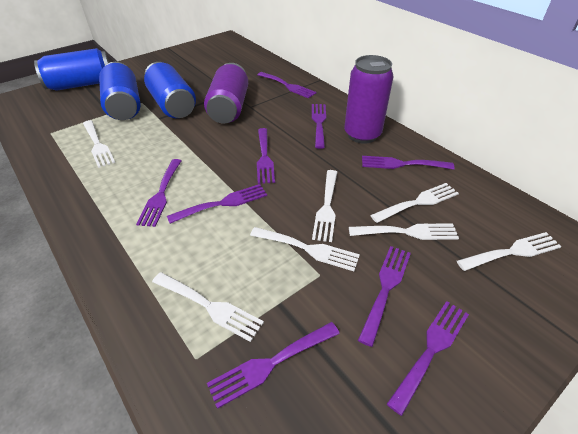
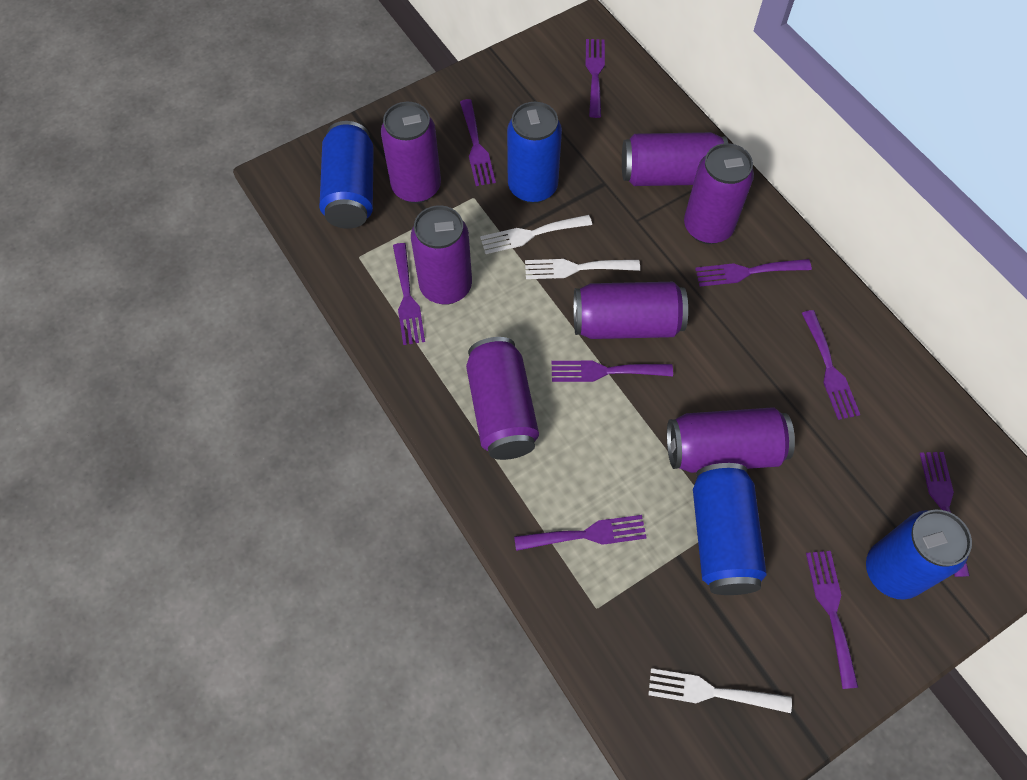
blue can: [34,48,109,91] [99,62,141,120] [144,62,196,118] = 3 -> [319,121,374,229] [507,102,562,204] [693,463,767,595] [866,510,972,600] = 4
purple can: [204,63,248,123] [344,55,393,144] = 2 -> [381,102,441,203] [411,205,472,305] [466,337,539,460] [573,282,688,339] [622,132,728,186] [667,407,795,473] [684,143,754,244] = 7
white fork: [83,120,115,168] [152,272,264,342] [250,227,360,271] [312,170,337,242] [349,223,459,240] [370,183,459,223] [457,232,562,271] = 7 -> [480,215,592,254] [525,259,640,279] [648,668,792,713] = 3

